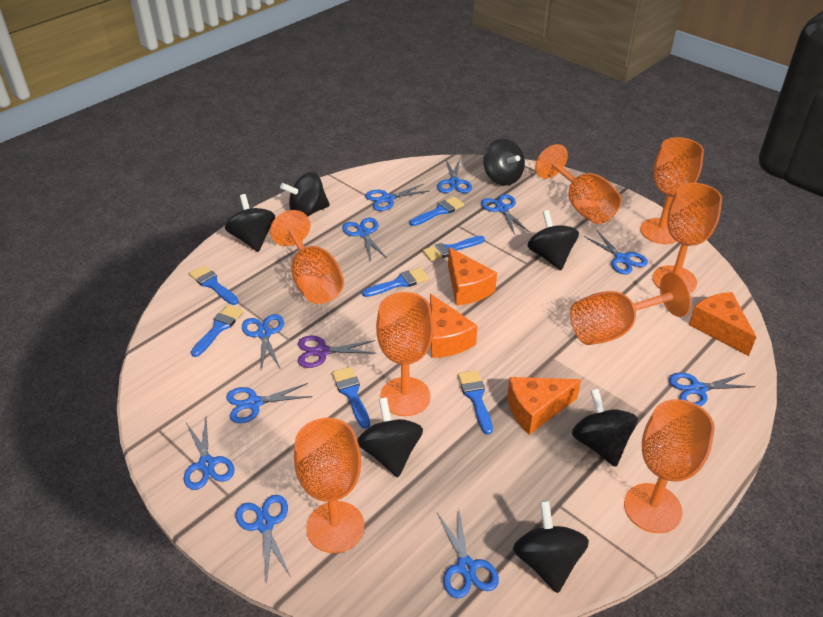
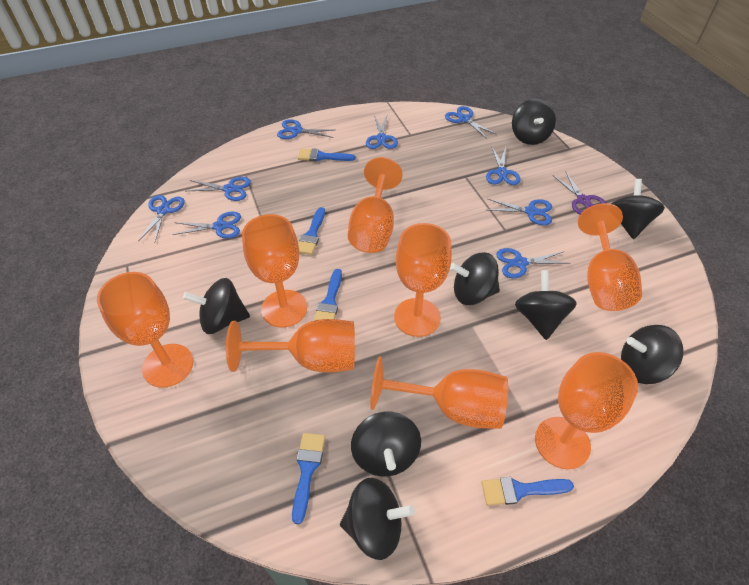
black spinning top: [225,194,275,252] [280,172,330,217] [357,397,423,477] [483,139,525,186] [513,501,589,593] [527,210,579,270] [572,389,638,467] = 7 -> [183,278,250,334] [340,478,415,560] [351,412,421,477] [450,252,500,305] [512,99,556,145] [515,270,577,340] [611,179,665,239] [621,325,684,384] = 8
blue brush: [189,265,239,305] [191,305,243,357] [332,367,370,429] [362,268,429,297] [410,197,464,226] [423,236,485,261] [458,370,493,434] = 7 -> [292,433,325,524] [298,148,356,162] [298,207,325,255] [314,269,342,321] [482,477,574,505] = 5
blue scissors: [184,418,235,490] [226,383,312,423] [236,495,291,584] [242,314,284,369] [342,218,387,261] [365,184,429,211] [437,159,472,193] [437,510,499,598] [481,194,529,235] [584,231,648,275] [669,373,755,406] = 11 -> [138,195,185,243] [172,212,241,239] [187,177,251,201] [277,119,334,139] [366,115,398,149] [445,106,496,139] [486,146,521,185] [488,199,552,225] [496,248,570,278] = 9
orange cheese: [430,294,478,358] [448,247,497,305] [507,377,581,435] [689,292,756,356] = 4 -> none = 0

